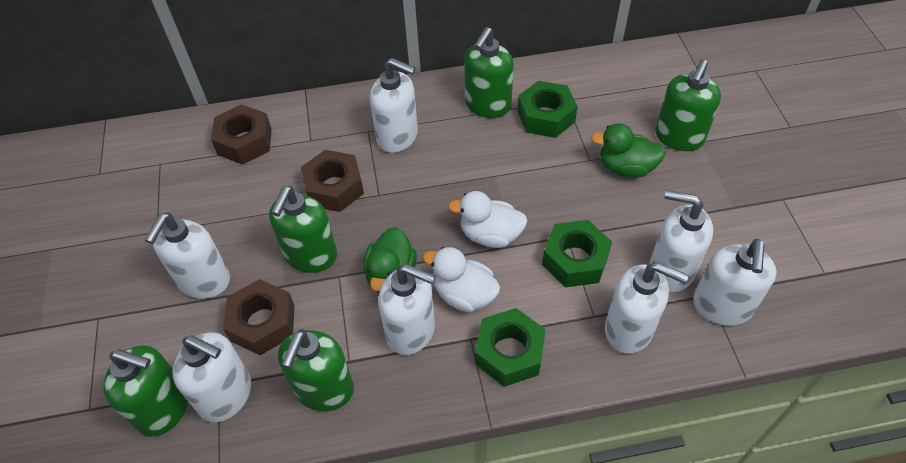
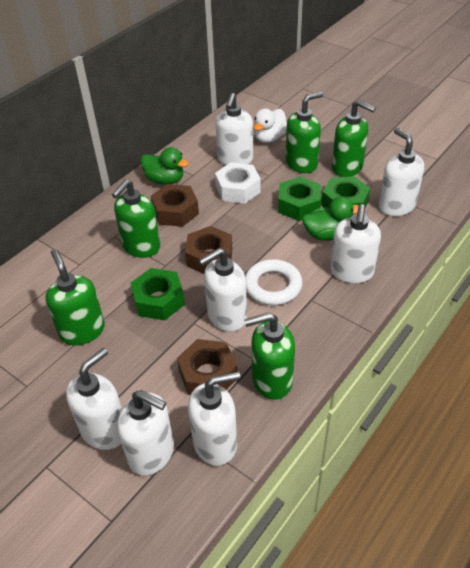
white duck: [423,247,500,312] [448,191,528,248] = 2 -> [254,109,287,143] = 1
white nut: none = 0 -> [215,162,261,204] = 1
white ring: none = 0 -> [245,259,303,305] = 1

